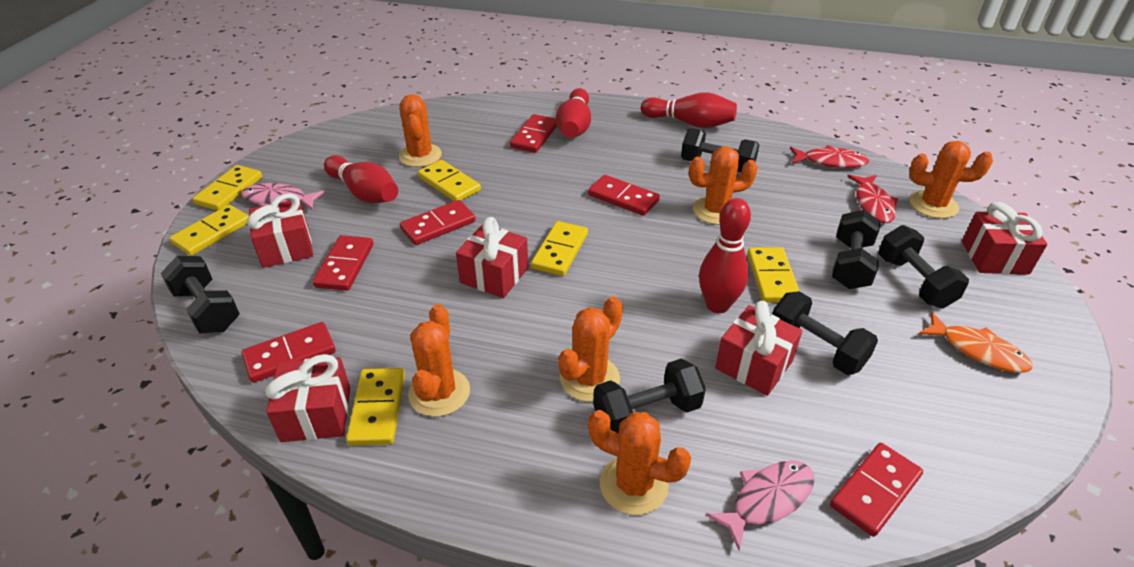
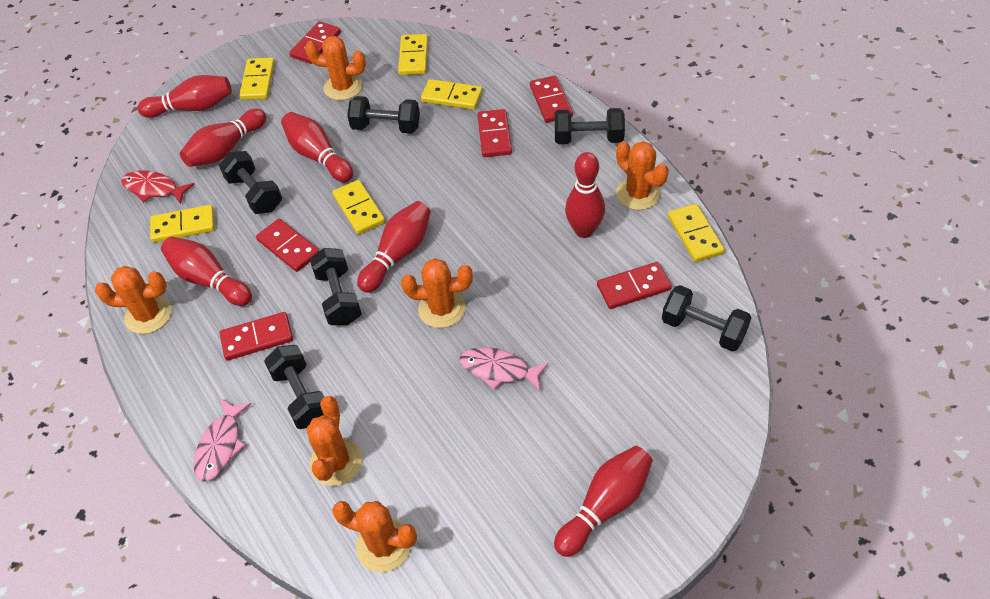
orange fish: [919,312,1033,373] = 1 -> none = 0
red bowling pin: [324,155,398,203] [556,88,591,138] [641,92,737,128] [699,198,751,313] = 4 -> [138,75,232,118] [161,237,252,306] [180,109,266,167] [281,112,353,182] [357,201,431,293] [554,446,653,557] [565,152,605,238] = 7
red fish: [790,145,869,168] [847,175,898,223] = 2 -> [121,170,195,204] = 1
red gift: [247,193,313,268] [265,354,350,442] [456,217,528,298] [715,301,802,396] [962,202,1047,274] = 5 -> none = 0

